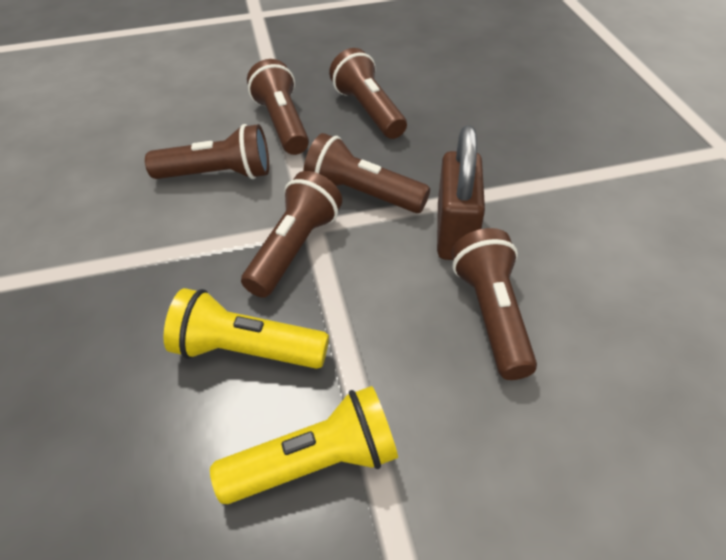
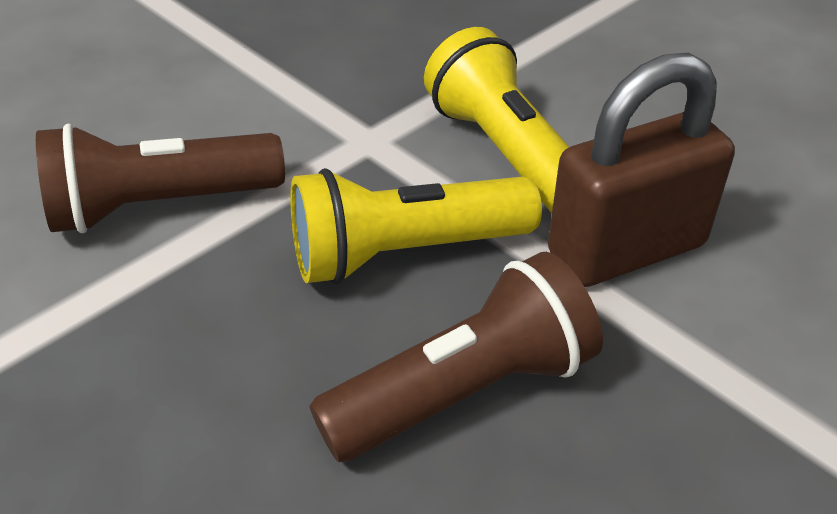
brown flashlight: [145,124,269,179] [241,171,342,298] [247,59,309,155] [303,133,430,213] [329,48,407,139] [452,228,537,380] = 6 -> [36,124,285,233] [310,252,603,462] = 2

